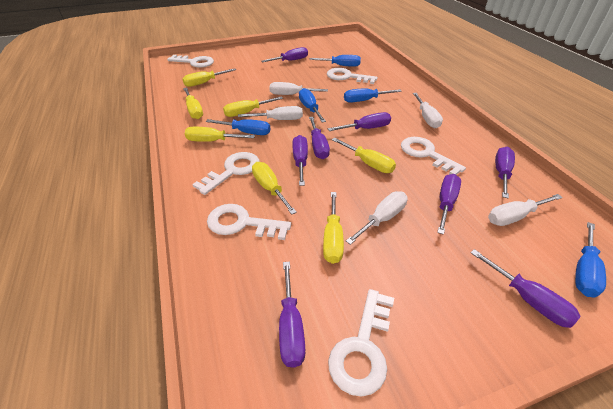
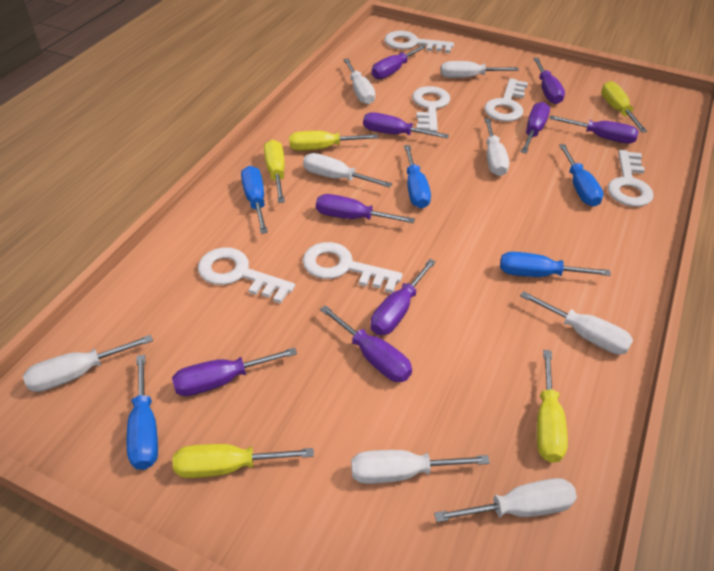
purple screwdriver: [262,47,308,62] [279,262,305,368] [292,135,308,186] [309,117,330,159] [328,112,391,131] [437,174,461,235] [471,249,581,328] [495,147,515,198] = 8 -> [172,347,297,396] [316,194,415,223] [320,305,412,382] [363,112,449,139] [371,259,436,335] [372,45,426,79] [521,102,550,154] [533,58,565,104] [549,115,639,144] = 9
white screwdriver: [238,106,303,120] [269,82,328,95] [346,191,408,245] [413,93,443,128] [488,194,563,226] = 5 -> [23,335,153,392] [303,153,392,188] [343,59,375,104] [351,450,490,484] [434,478,577,522] [441,61,519,78] [485,118,509,176] [520,291,633,355] = 8
yellow screwdriver: [183,68,236,87] [183,88,203,119] [185,127,255,142] [223,96,283,117] [252,162,297,215] [323,192,344,264] [332,138,396,173] = 7 -> [173,444,314,478] [264,140,285,203] [289,131,378,151] [537,350,568,463] [601,81,647,132] = 5

